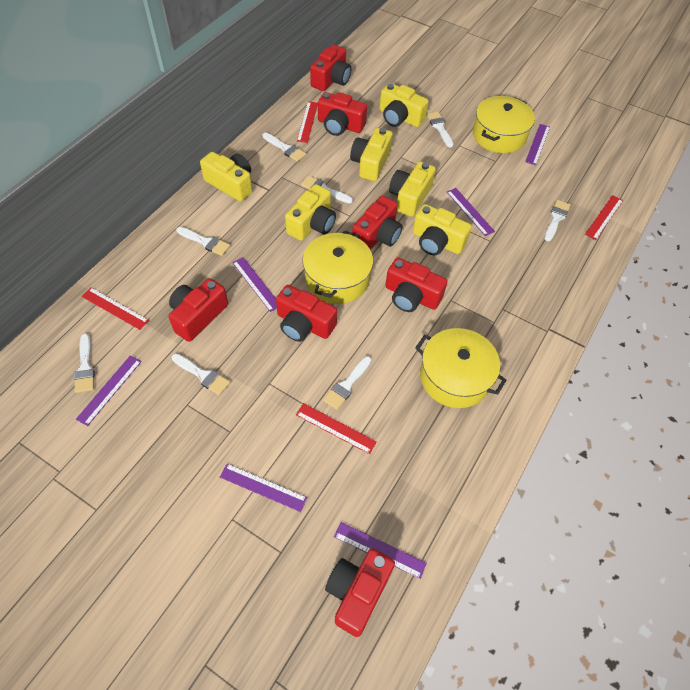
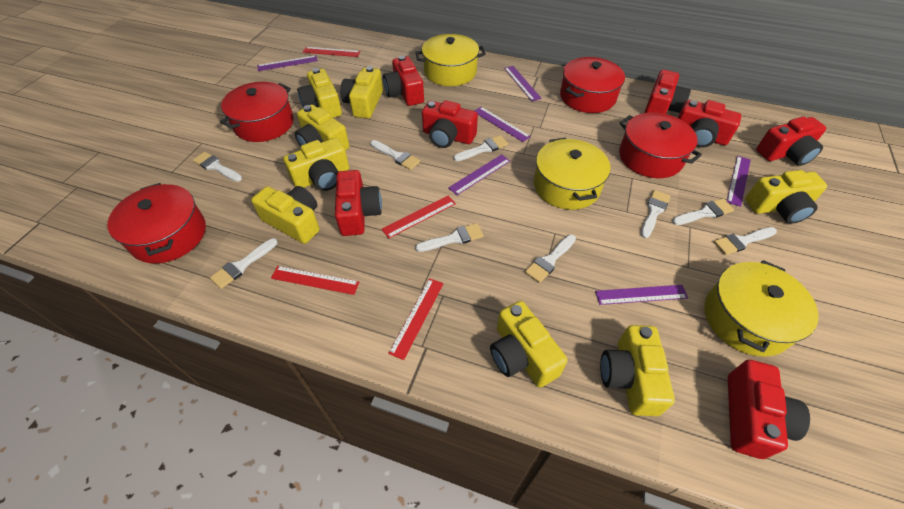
red pot: none = 0 -> [107,183,206,263] [220,82,294,142] [560,57,625,113] [619,112,702,178] = 4
white brush: [74,333,95,393] [172,353,230,395] [176,227,230,256] [262,133,306,162] [301,176,353,204] [323,356,371,410] [427,112,454,147] [544,200,571,241] = 8 -> [193,152,242,182] [210,238,278,289] [370,140,420,170] [415,223,484,252] [454,135,508,161] [525,235,576,283] [641,190,670,238] [672,199,734,225] [714,227,777,255] = 9
yellow camera: [200,152,252,201] [285,184,336,241] [350,128,393,181] [380,83,429,127] [389,161,436,217] [413,204,472,255] = 6 -> [251,186,319,244] [283,138,349,191] [295,104,349,151] [297,68,342,118] [340,66,383,118] [490,301,568,387] [600,325,675,416] [745,170,827,224] = 8

